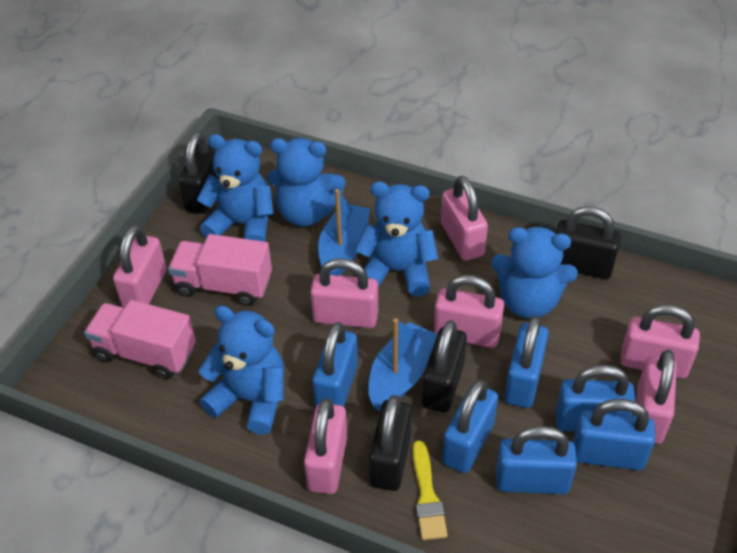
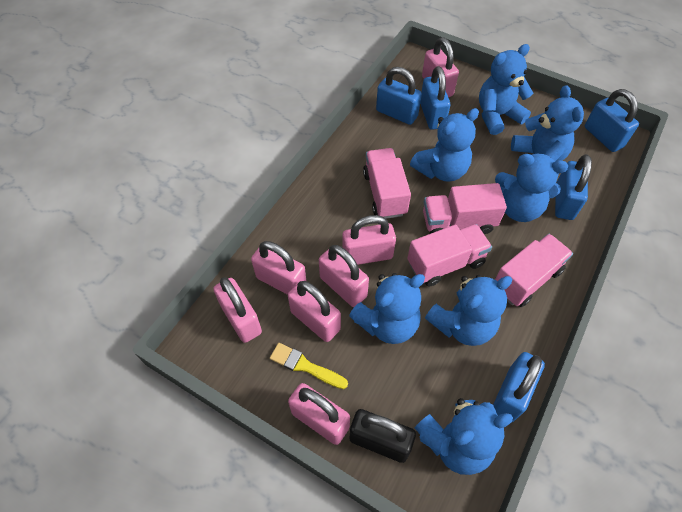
black padlock: [178,132,219,214] [369,395,412,491] [422,320,467,412] [555,206,621,279] = 4 -> [350,409,416,463] = 1
blue boat: [318,189,370,276] [368,318,437,411] = 2 -> none = 0
blue padlock: [312,322,358,408] [442,379,498,473] [496,426,577,494] [504,316,549,408] [555,365,636,432] [573,399,655,470] = 6 -> [376,67,422,125] [420,66,450,130] [493,352,545,422] [555,154,592,220] [585,89,639,152] = 5
blue teddy bear: [197,134,274,242] [198,305,284,435] [268,138,345,226] [355,181,439,297] [491,227,578,318] = 5 -> [349,273,425,344] [410,108,479,182] [414,398,513,475] [425,275,512,346] [479,44,533,135] [495,153,568,222] [511,85,584,162] = 7
pink truck: [84,300,196,379] [168,234,272,306] = 2 -> [363,148,411,219] [407,224,492,287] [423,183,507,234] [495,234,573,307] = 4

